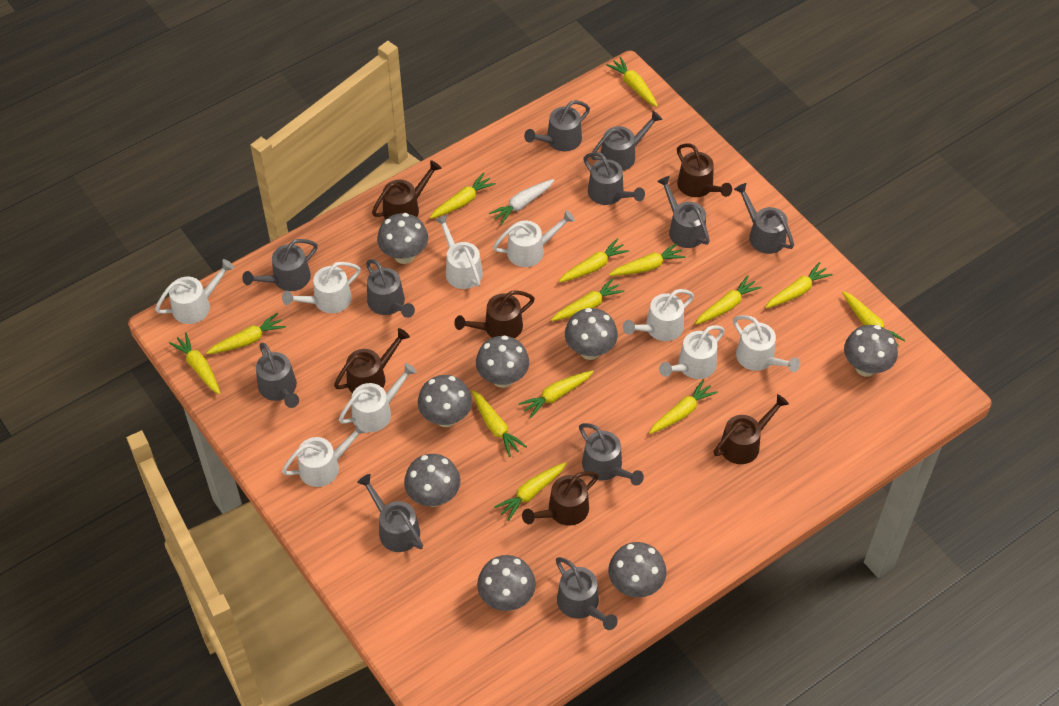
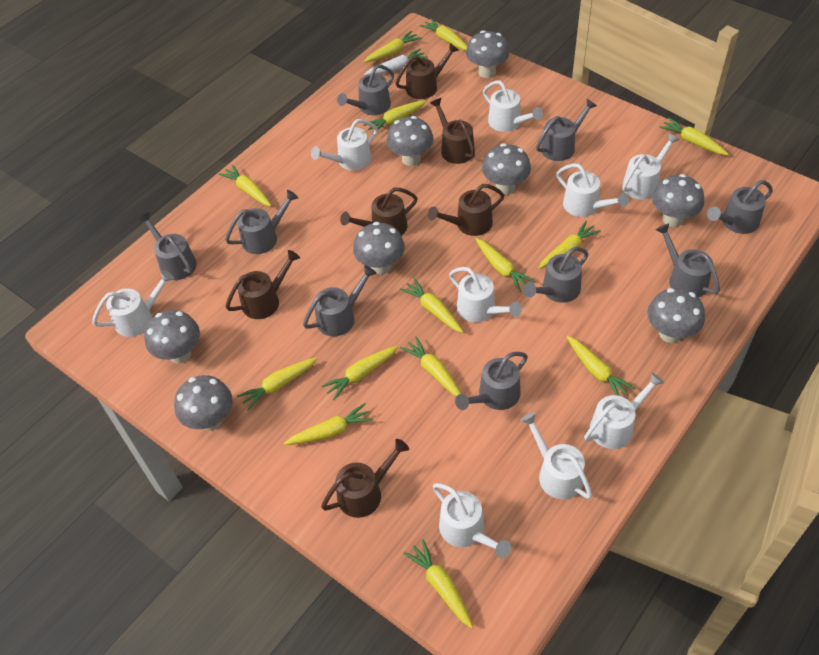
grey watering can: [242,239,318,291] [256,343,299,408] [357,474,423,552] [366,259,415,318] [524,100,590,151] [556,557,618,630] [579,423,644,486] [583,152,645,205] [591,111,663,171] [657,176,710,248] [734,183,794,254] = 11 -> [138,212,197,280] [225,190,298,254] [303,265,377,336] [337,65,394,115] [455,352,528,410] [523,247,589,303] [536,99,597,161] [655,223,720,298] [707,180,773,234] = 9

